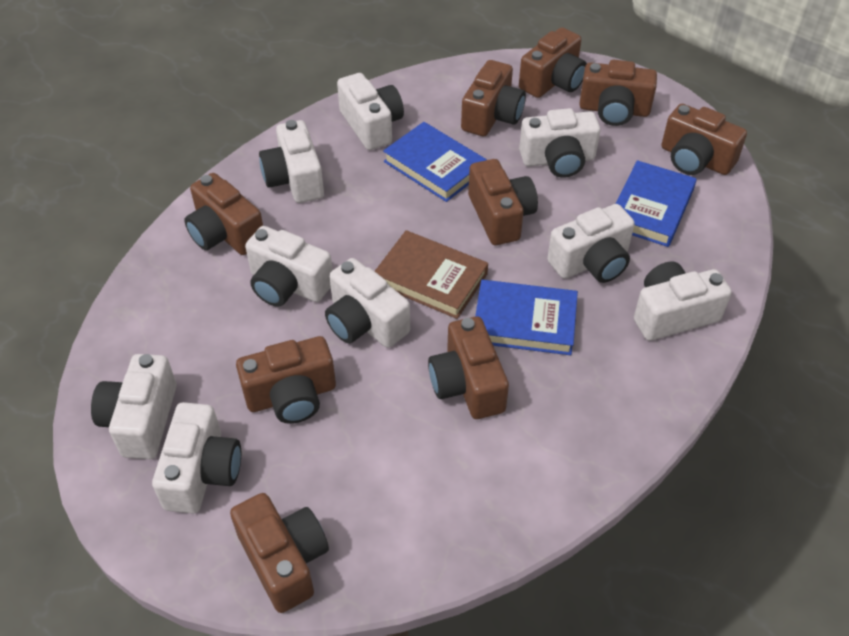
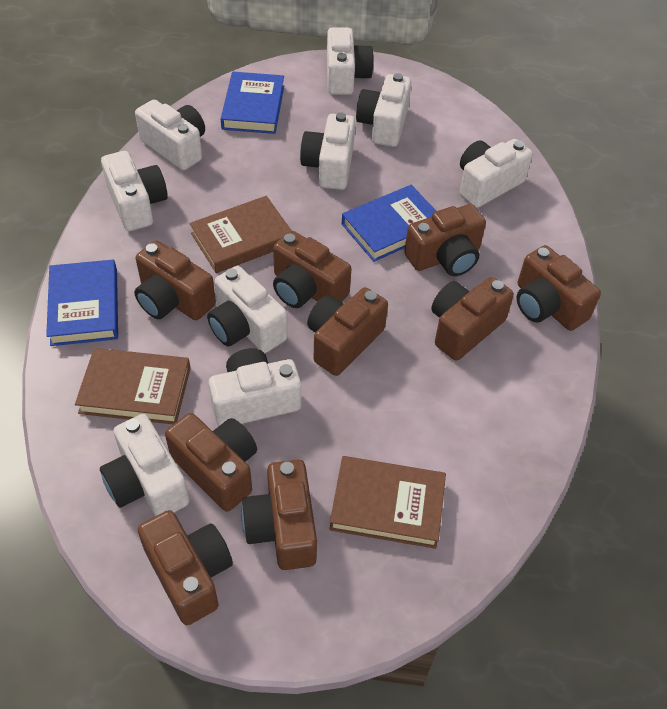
brown book: [375,230,488,319] = 1 -> [75,348,191,424] [190,196,292,273] [329,456,446,549] = 3

